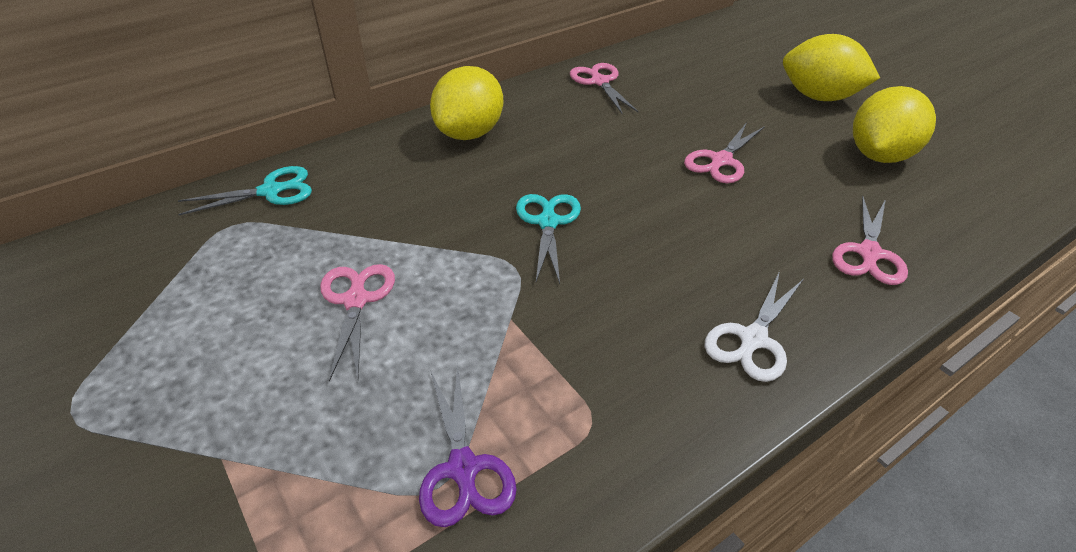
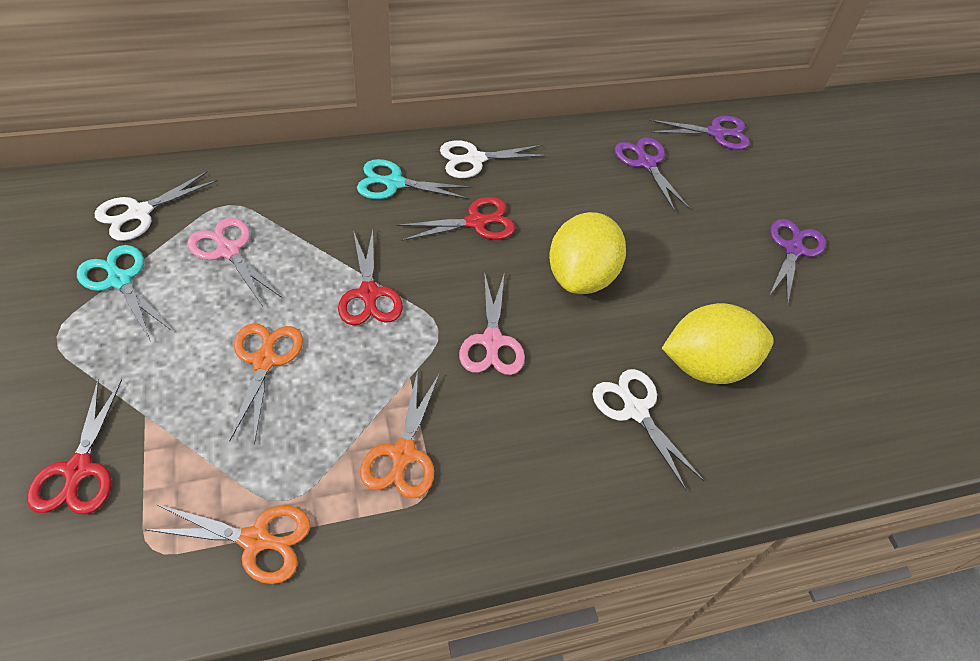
orange scissors: none = 0 -> [145,504,311,584] [229,323,303,445] [360,370,440,499] = 3
pink scissors: [320,264,395,382] [570,63,639,115] [684,122,765,183] [832,196,908,285] = 4 -> [187,217,282,306] [459,272,525,375] = 2
purple scissors: [419,363,517,527] = 1 -> [615,137,690,212] [649,116,750,150] [769,219,826,306] = 3
red scissors: none = 0 -> [27,379,122,514] [338,230,403,325] [397,197,515,241] = 3
white scissors: [704,271,804,382] = 1 -> [95,171,218,241] [440,140,548,178] [592,369,704,491] = 3
yellow lemon: [430,66,503,140] [783,34,880,101] [853,86,936,163] = 3 -> [549,212,626,294] [662,303,774,384] = 2

